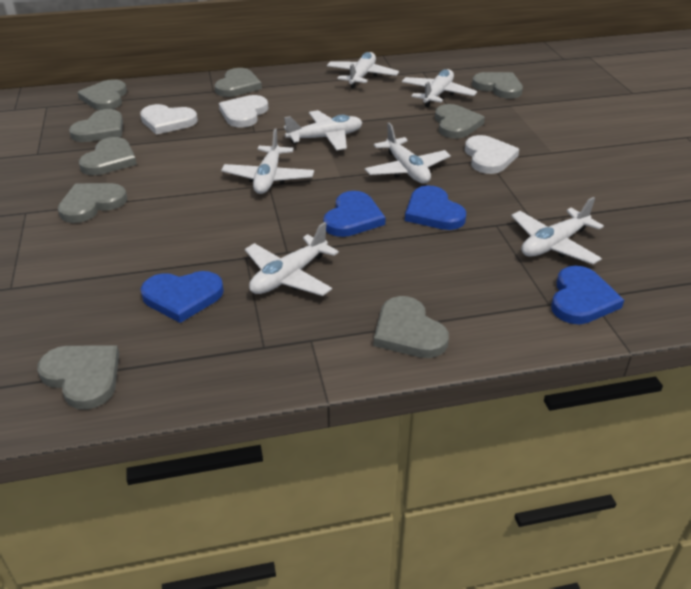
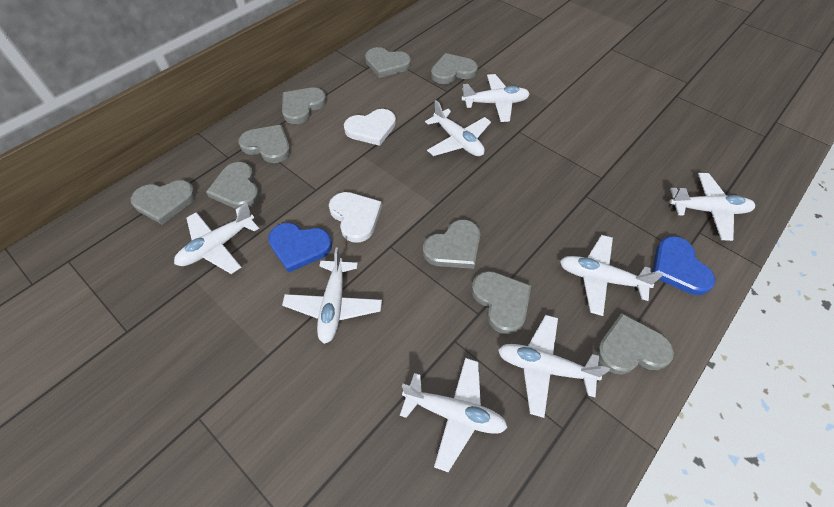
blue heart: [141,271,224,323] [323,191,386,237] [405,185,466,230] [551,266,624,324] = 4 -> [268,223,332,273] [652,236,715,295] = 2
white heart: [140,104,198,135] [219,95,268,128] [465,135,519,174] = 3 -> [329,192,382,243] [344,109,396,146] = 2
white plane: [221,129,314,194] [245,222,339,296] [284,110,362,151] [327,52,399,88] [365,122,451,183] [402,69,477,107] [511,197,604,264] = 7 -> [174,203,259,274] [282,248,382,344] [400,358,508,472] [425,100,491,156] [461,74,530,122] [498,315,610,418] [560,235,663,316] [670,173,755,241] = 8

